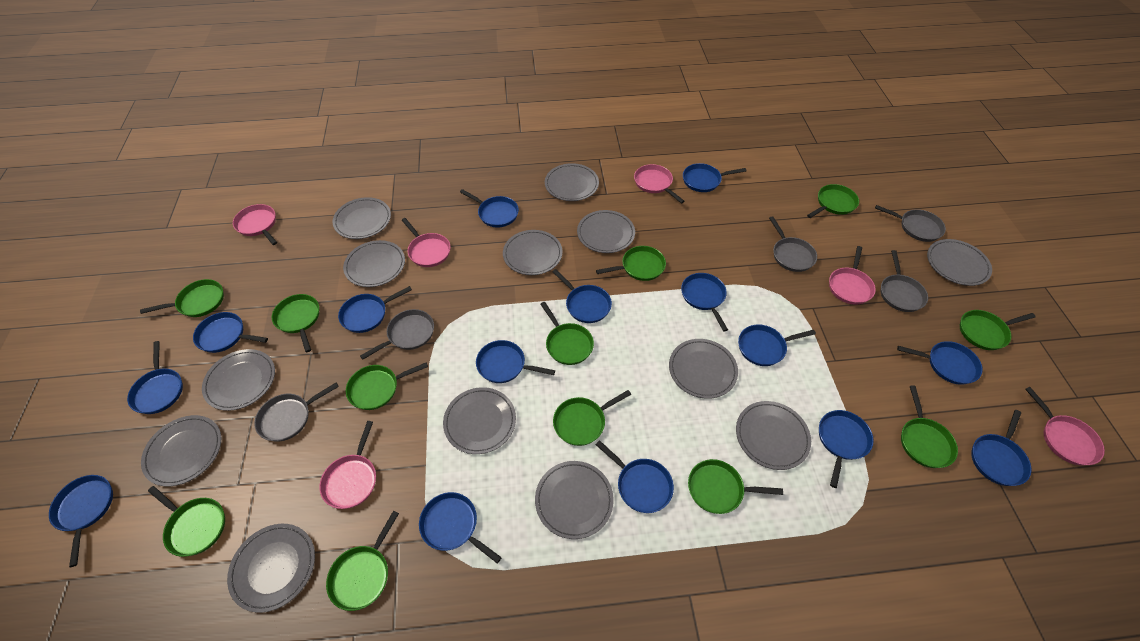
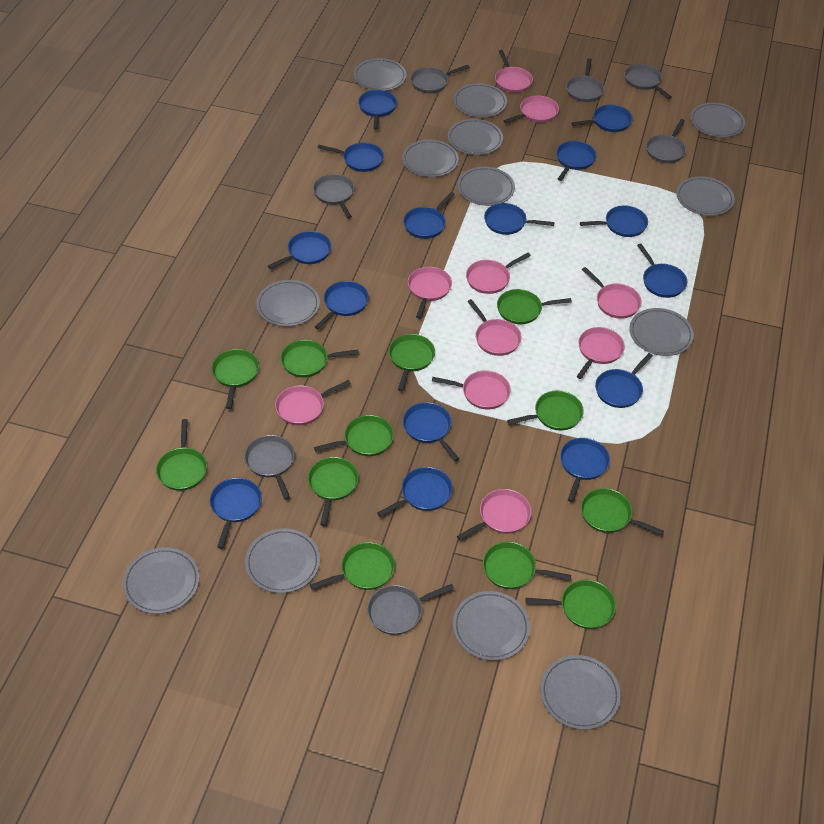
grey pan: [254,383,339,442] [360,309,434,360] [769,216,817,272] [875,205,946,242] [881,250,928,312] = 5 -> [244,435,295,500] [313,174,355,219] [367,584,454,635] [410,65,470,93] [566,59,604,102] [624,64,671,99] [646,119,686,163] = 7
pink pan: [233,204,277,245] [319,421,376,509] [402,218,451,267] [634,164,685,203] [829,246,876,305] [1025,387,1105,466] = 6 -> [275,380,351,425] [408,267,452,319] [432,370,511,410] [457,489,532,541] [466,253,531,294] [467,299,522,356] [495,50,533,93] [504,95,559,123] [576,327,625,379] [582,267,642,319] = 10

